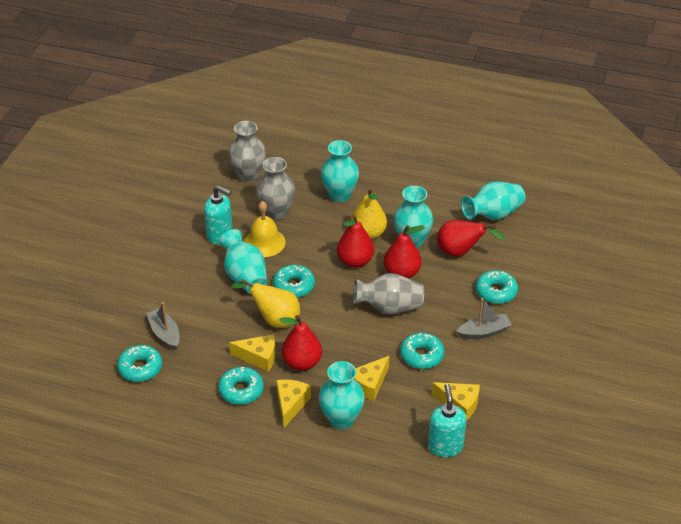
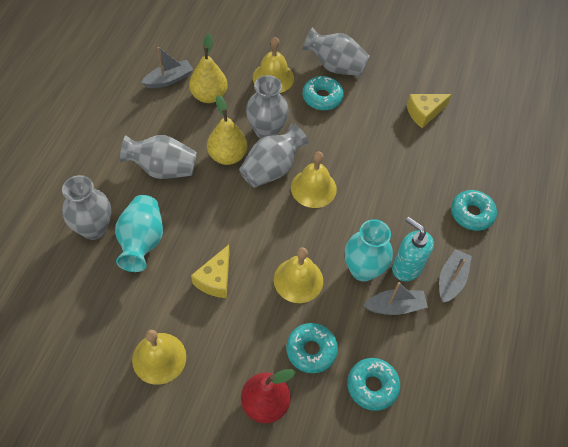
grey boat: [146,302,180,350] [456,298,512,339] = 2 -> [141,47,193,88] [363,282,428,315] [439,249,472,303] = 3
grey vase: [228,121,266,182] [256,157,295,220] [353,273,424,315] = 3 -> [62,175,111,240] [120,135,197,179] [239,124,309,188] [246,75,289,139] [302,27,370,76] = 5
red pear: [279,315,322,371] [337,215,374,268] [384,225,425,278] [437,220,505,257] = 4 -> [241,369,295,423] = 1
turquoise donut: [117,345,162,382] [218,367,264,405] [273,265,315,298] [400,333,445,369] [476,270,518,304] = 5 -> [286,323,338,373] [303,76,344,111] [347,358,400,411] [451,190,497,231] = 4
turquoise soap dispenser: [204,186,233,244] [428,384,466,457] = 2 -> [392,217,434,281] = 1
turquoise vase: [219,229,267,293] [319,361,365,430] [321,140,359,202] [393,186,433,248] [461,181,525,220] = 5 -> [115,195,163,272] [344,219,393,282] = 2
yellow bell: [244,201,286,257] = 1 -> [132,330,186,385] [253,37,294,93] [274,247,323,303] [291,151,337,208] = 4
yellow cheese: [229,334,276,372] [276,379,311,428] [354,356,389,401] [432,382,480,421] = 4 -> [191,245,230,298] [407,94,452,128] = 2

